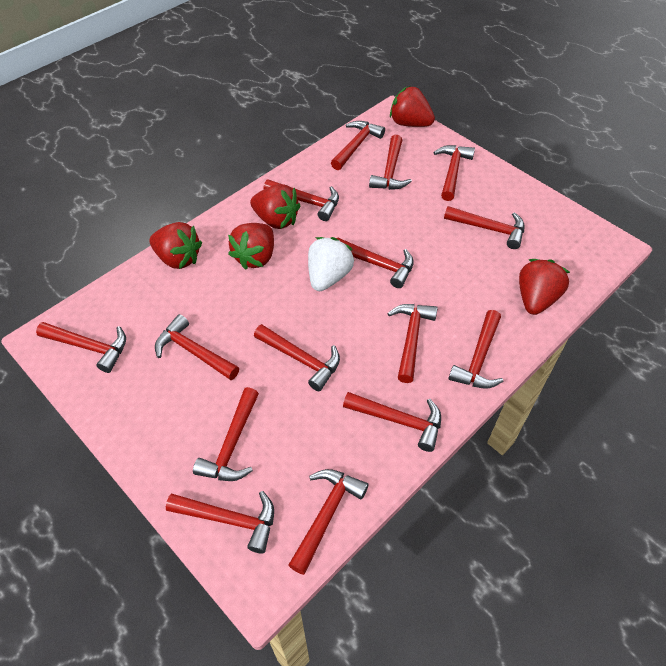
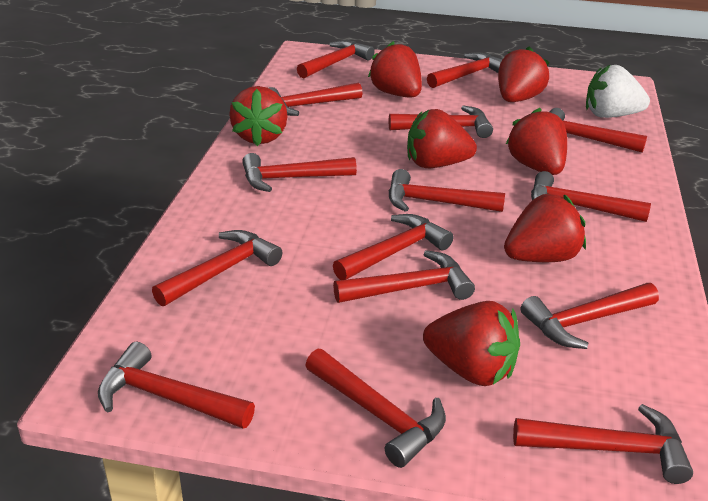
red strawberry: [149,222,202,269] [228,223,274,270] [250,184,300,229] [390,86,435,127] [519,259,570,315] = 5 -> [229,86,288,146] [368,41,422,97] [407,109,477,168] [423,301,520,386] [498,47,550,102] [504,194,586,262] [506,108,567,175] = 7

